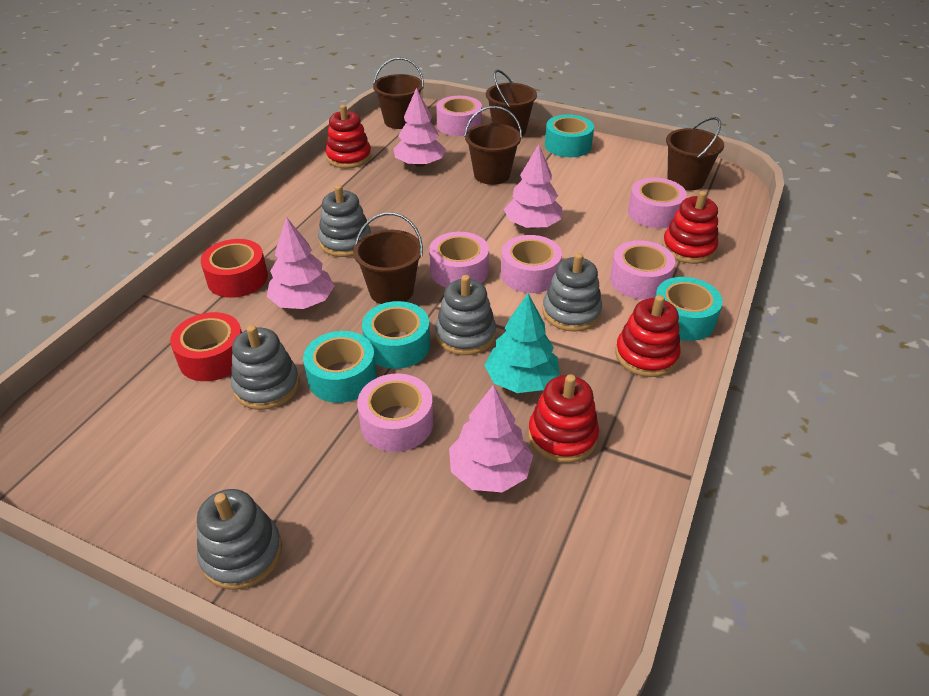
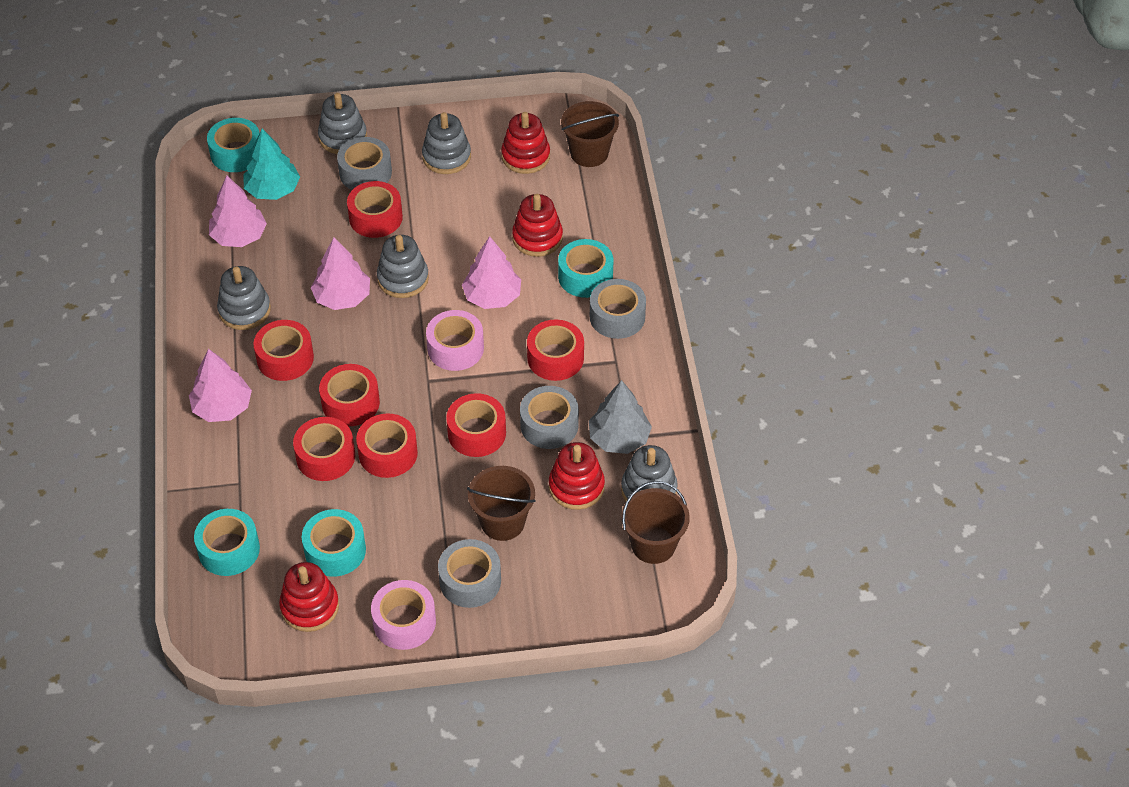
brown bucket: [353,212,423,304] [373,57,424,129] [464,106,522,185] [486,70,537,136] [666,117,724,190] = 5 -> [467,466,536,541] [561,101,619,167] [622,481,690,564] = 3
grey tape: none = 0 -> [337,137,392,190] [438,539,501,608] [520,386,579,449] [590,279,646,339] = 4
grey tree: none = 0 -> [589,380,652,454] = 1
pink tape: [357,373,433,452] [429,232,489,287] [436,96,482,136] [501,235,562,293] [610,240,675,299] [628,178,687,228] = 6 -> [371,580,436,650] [426,310,484,371] = 2
red tape: [170,312,242,381] [201,239,268,298] = 2 -> [253,320,314,381] [293,417,355,481] [319,364,380,426] [347,181,403,238] [356,413,418,478] [446,393,506,457] [527,319,584,381] = 7

